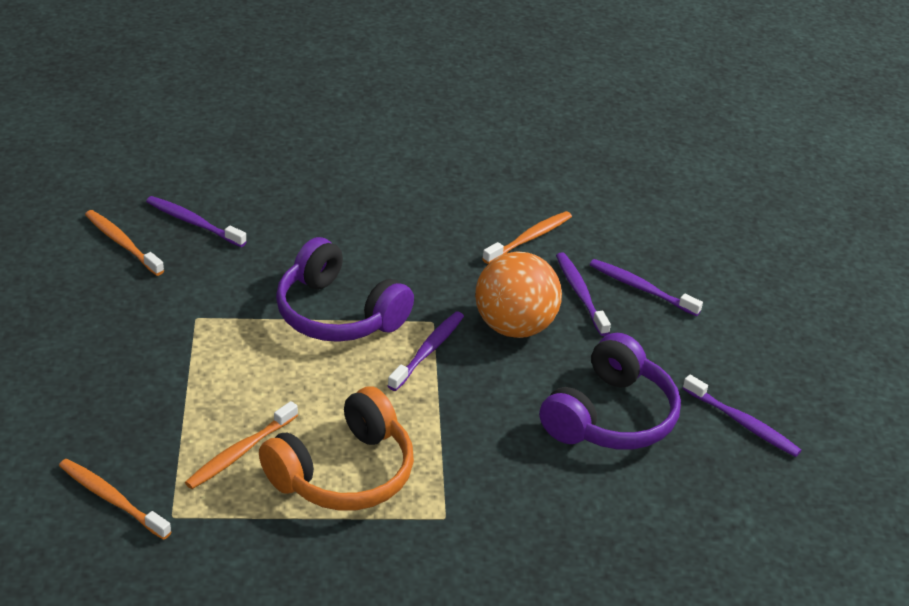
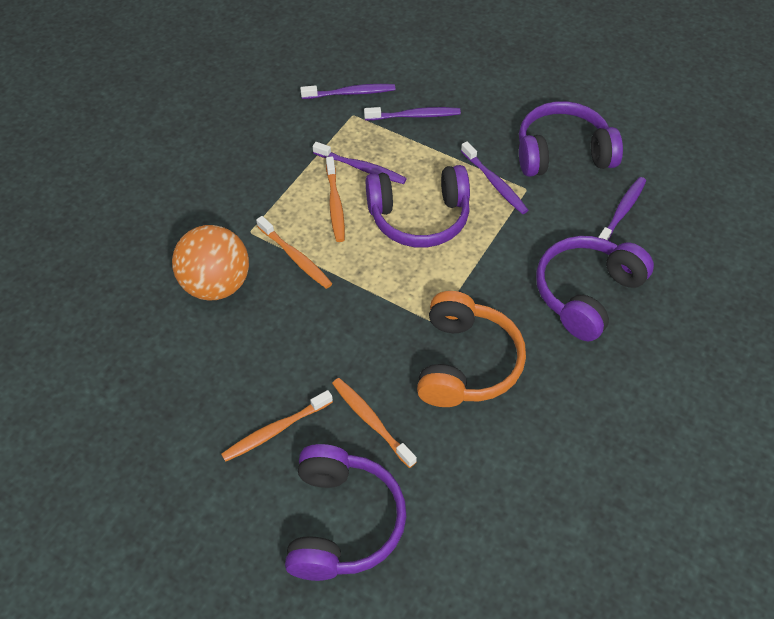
purple headphones: [276,237,414,342] [540,333,681,450] = 2 -> [285,444,406,581] [366,165,470,247] [519,101,623,177] [536,236,654,341] = 4

